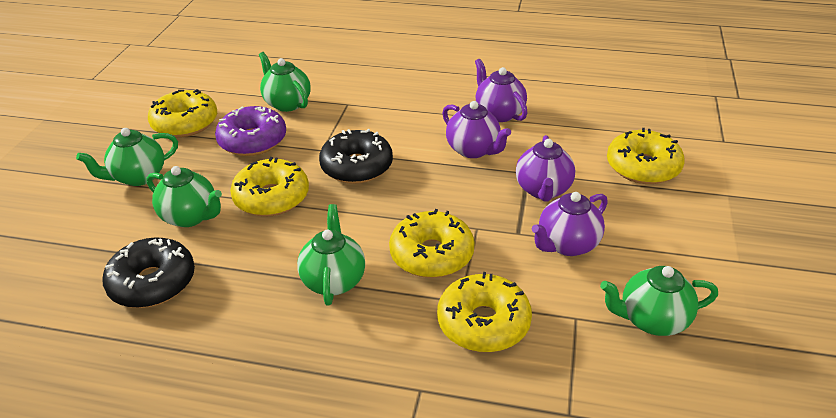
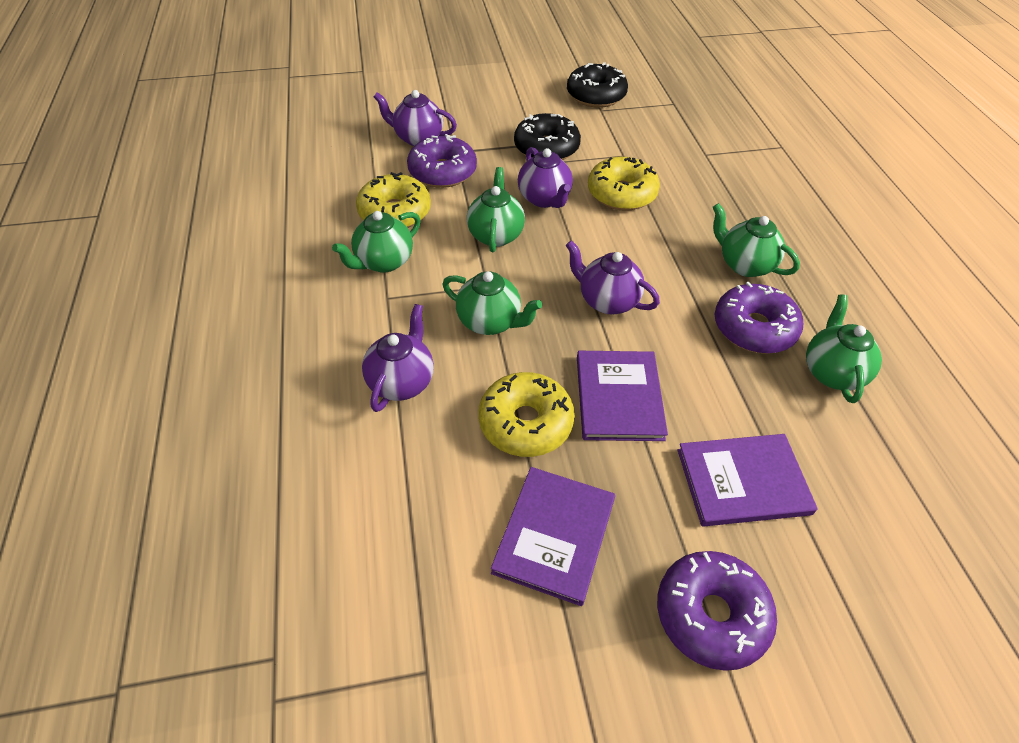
purple book: none = 0 -> [491,467,615,606] [577,351,668,441] [678,434,818,527] = 3
purple donut: [215,106,286,156] = 1 -> [407,134,477,188] [657,551,777,671] [715,282,803,354] = 3
yellow donut: [148,89,217,138] [230,157,309,217] [389,209,475,278] [437,272,532,352] [607,128,685,184] = 5 -> [356,172,431,228] [478,372,575,457] [588,157,660,211] = 3

